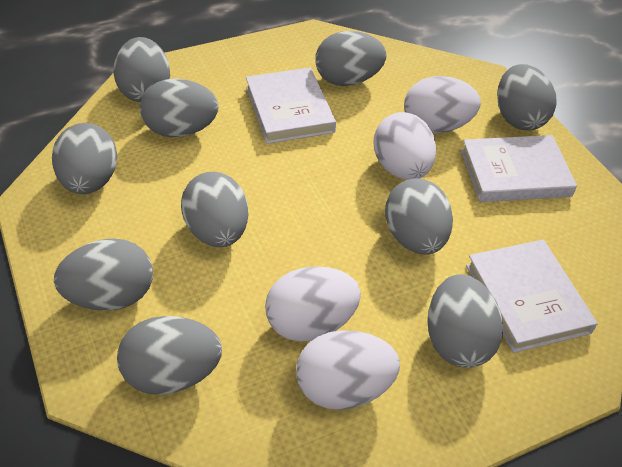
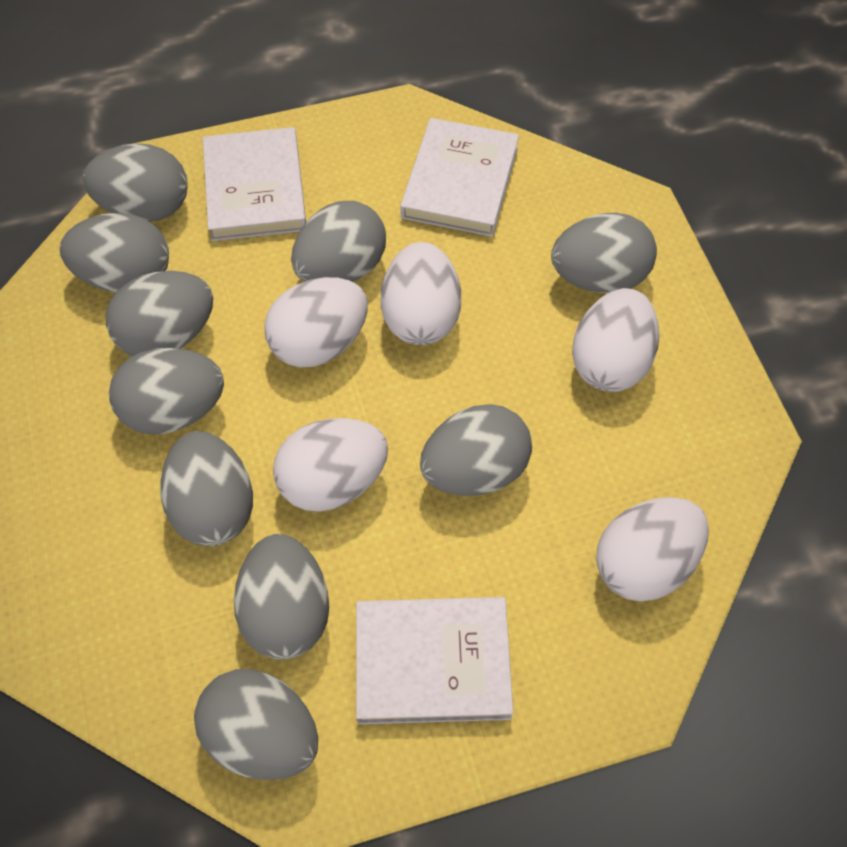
white egg: [265,266,361,342] [296,330,400,410] [373,112,436,180] [404,76,481,133] = 4 -> [264,277,368,367] [273,418,388,512] [381,242,461,345] [572,288,660,392] [596,497,709,602] = 5

